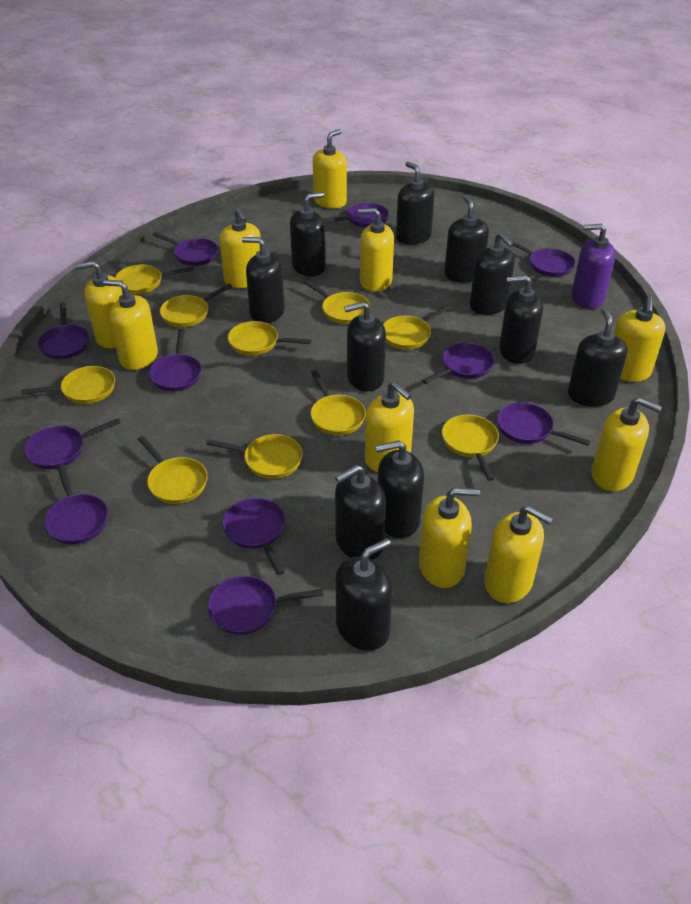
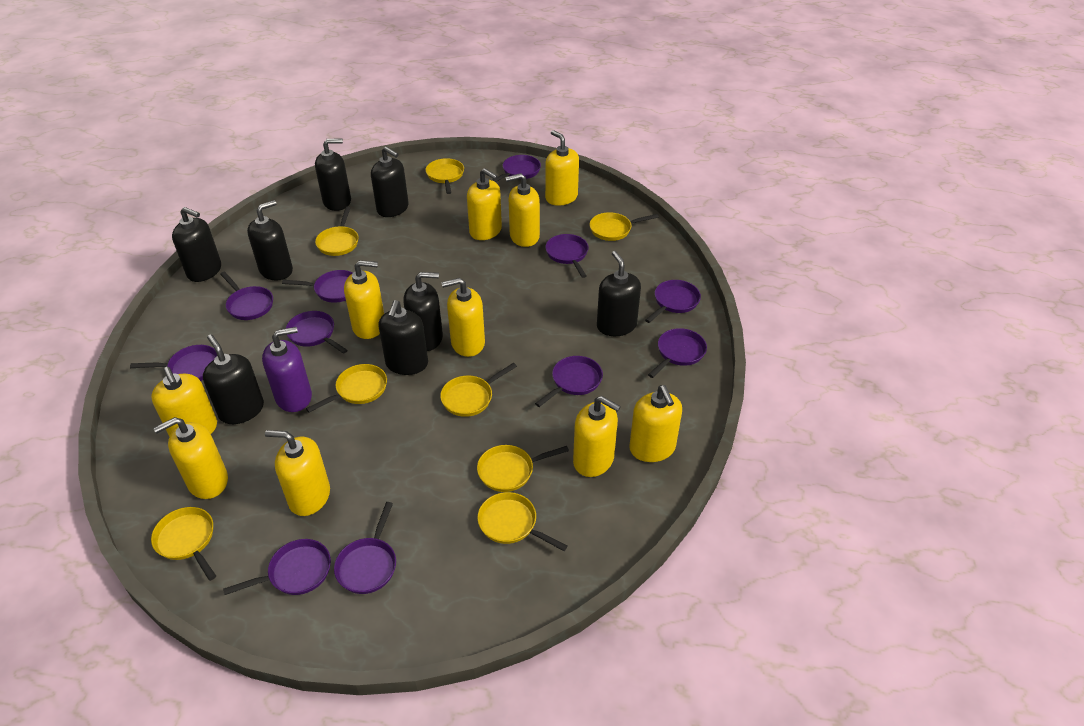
black soap dispenser: [242,237,285,323] [290,192,326,276] [335,465,386,560] [335,538,392,651] [344,301,386,391] [375,440,424,538] [396,161,434,245] [444,195,489,282] [470,232,515,315] [499,275,543,364] [568,307,628,407] = 11 -> [172,207,221,282] [203,334,264,424] [247,200,293,281] [315,139,351,211] [371,147,409,217] [378,300,428,375] [403,272,443,351] [597,251,641,336] = 8
yellow pan: [21,366,115,404] [115,264,193,294] [138,436,208,504] [160,284,232,327] [206,434,303,479] [228,321,311,355] [303,280,370,324] [310,370,366,435] [383,304,451,349] [442,415,499,481] = 10 -> [151,507,216,581] [306,364,387,413] [315,207,359,256] [426,158,464,194] [440,363,517,417] [477,445,569,492] [477,492,568,551] [590,212,659,241] = 8

